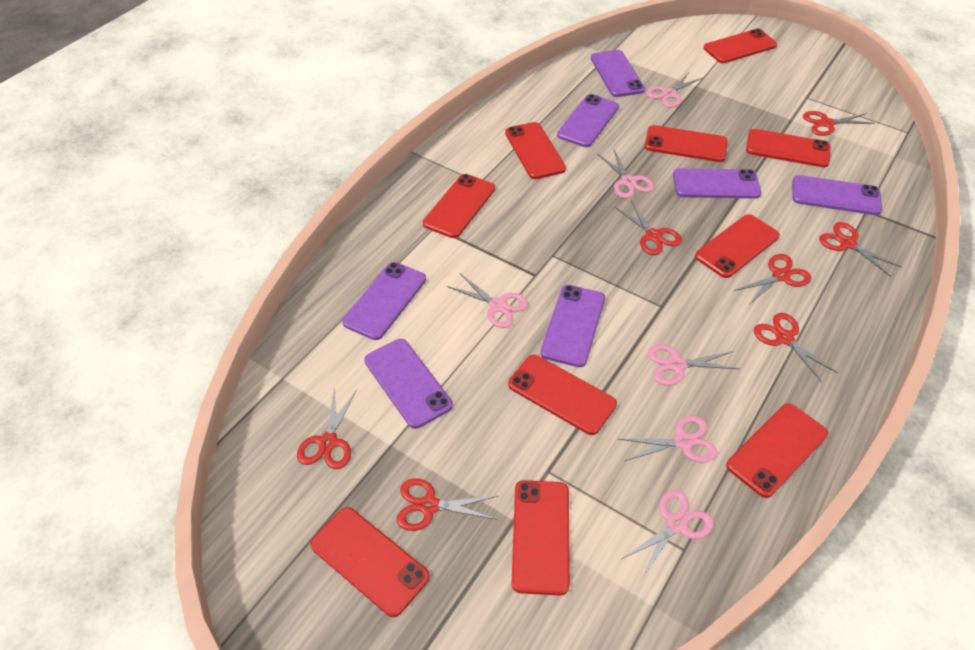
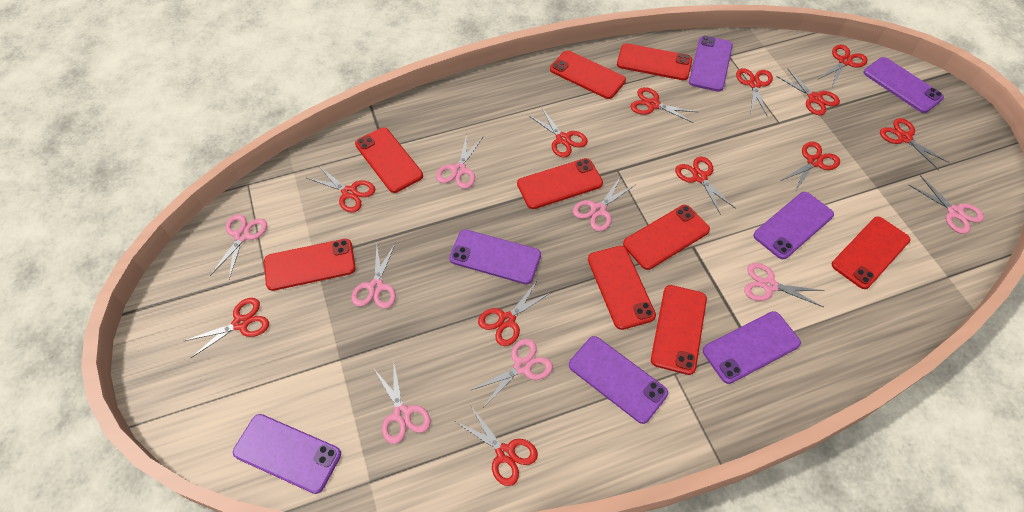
pink scissors: [447,273,528,328] [598,150,654,198] [619,416,717,463] [621,490,714,578] [646,72,702,108] [648,344,739,386] = 6 -> [210,214,267,279] [351,243,396,309] [374,359,431,444] [436,134,483,189] [471,339,553,406] [573,176,635,231] [744,263,825,307] [909,175,984,234] = 8
red phone: [310,507,430,617] [423,174,495,238] [505,122,566,179] [508,355,617,435] [512,480,570,595] [644,125,728,162] [695,214,780,278] [704,28,777,63] [726,403,828,498] [746,129,831,167] = 10 -> [264,239,356,291] [355,127,423,193] [517,158,603,209] [550,50,626,99] [588,246,656,330] [617,43,692,80] [623,205,710,270] [651,285,707,375] [832,216,910,289] = 9
red scissors: [297,389,357,469] [397,478,498,531] [615,200,682,255] [734,254,811,305] [754,313,838,382] [803,111,875,136] [819,222,901,277] = 7 -> [184,298,269,358] [307,166,375,212] [456,405,538,486] [478,280,552,346] [528,108,588,158] [631,87,698,123] [675,157,736,215] [736,68,773,117] [776,68,840,115] [780,142,840,191] [817,44,868,87] [880,118,950,170] = 12

